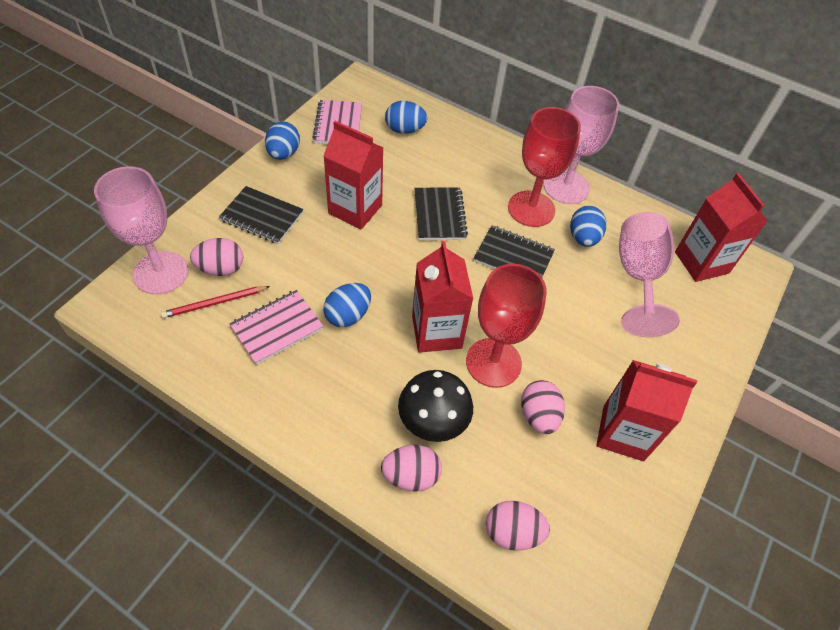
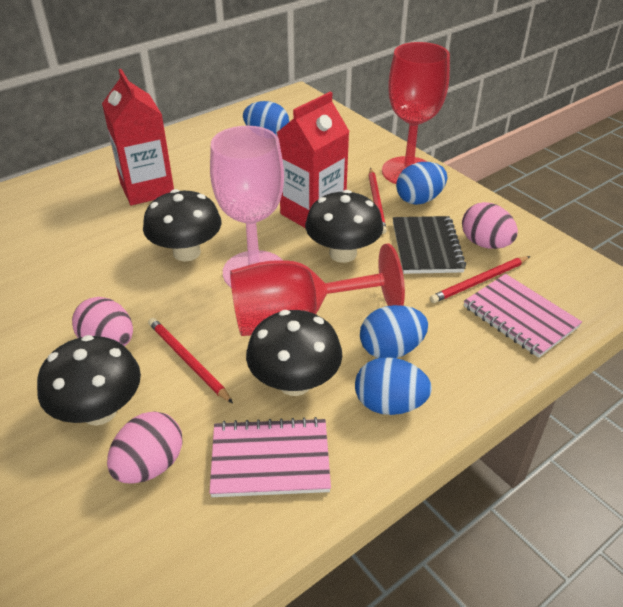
black mushroom: [398,370,473,442] = 1 -> [37,335,141,426] [143,189,221,262] [246,310,342,396] [305,190,383,263] = 4
black notebook: [219,186,303,244] [415,187,468,240] [474,225,555,277] = 3 -> [393,216,466,274] = 1
pink egg: [190,238,243,276] [381,445,442,491] [486,501,550,551] [521,380,565,434] = 4 -> [72,297,133,346] [107,411,183,484] [462,202,518,249] = 3
pink goblet: [94,166,188,294] [544,86,619,204] [619,212,680,337] = 3 -> [210,126,284,287] = 1
red carton: [323,121,383,229] [412,241,473,353] [596,360,697,461] [675,173,767,282] = 4 -> [102,69,174,206] [277,92,350,228] = 2
red pencil: [161,286,270,318] = 1 -> [148,318,233,403] [369,168,387,234] [430,256,530,303] = 3

